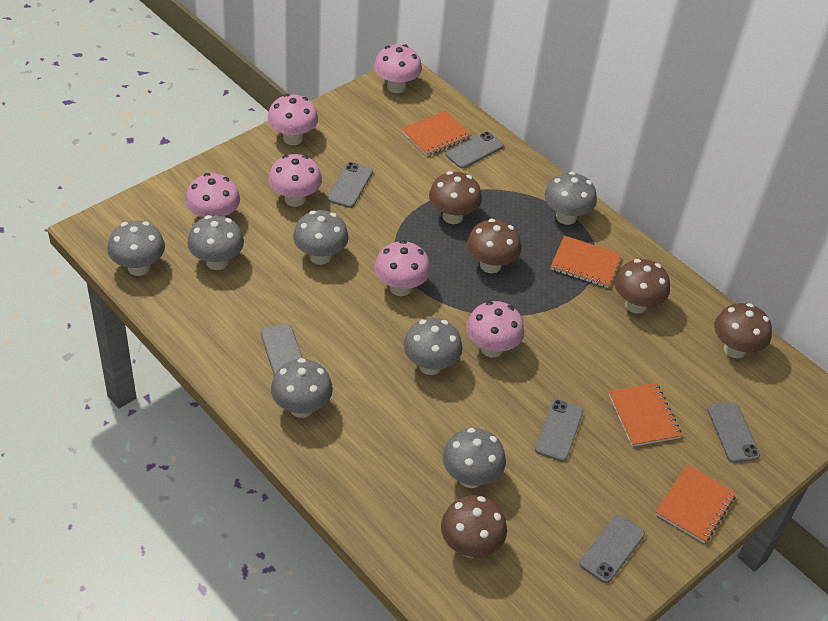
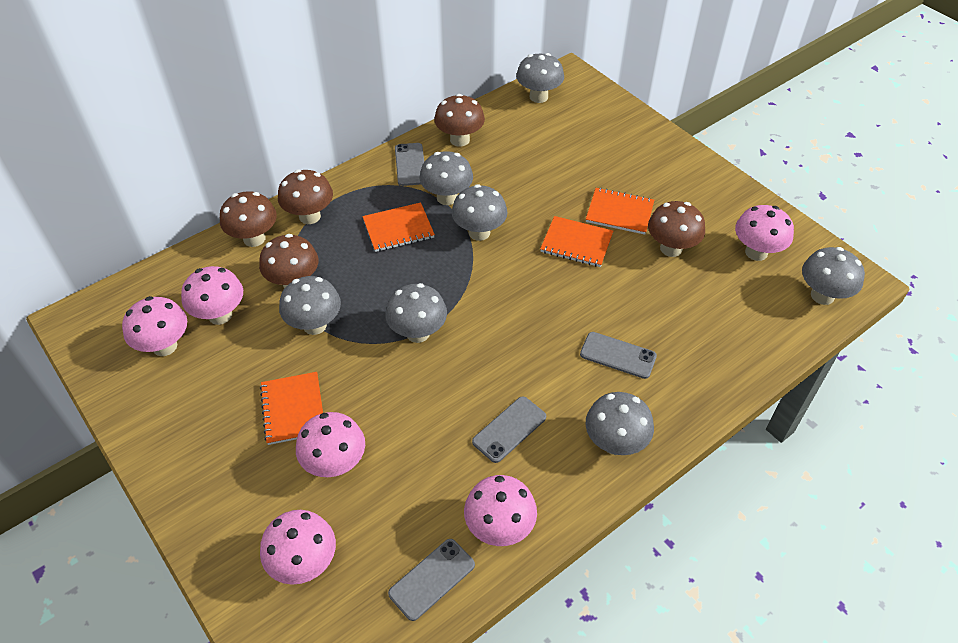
grey phone: [261,324,303,376] [327,162,373,208] [445,132,503,168] [535,399,584,462] [579,515,645,583] [707,402,760,463] = 6 -> [388,539,475,621] [395,143,424,186] [472,396,546,463] [580,332,657,379] = 4

